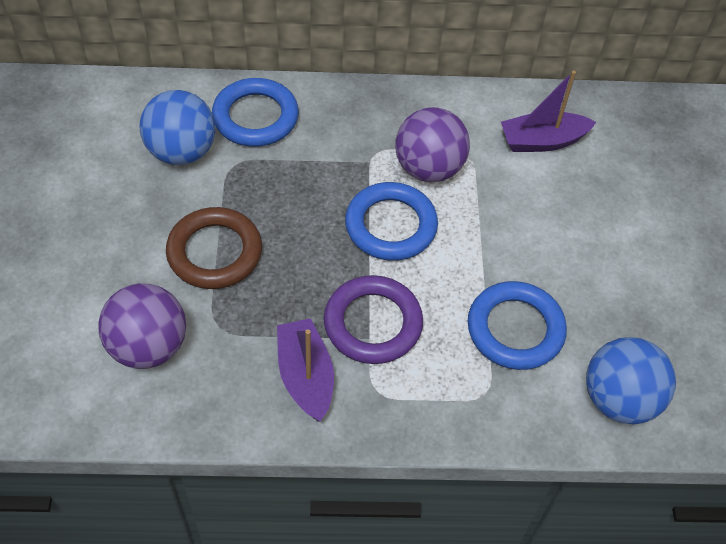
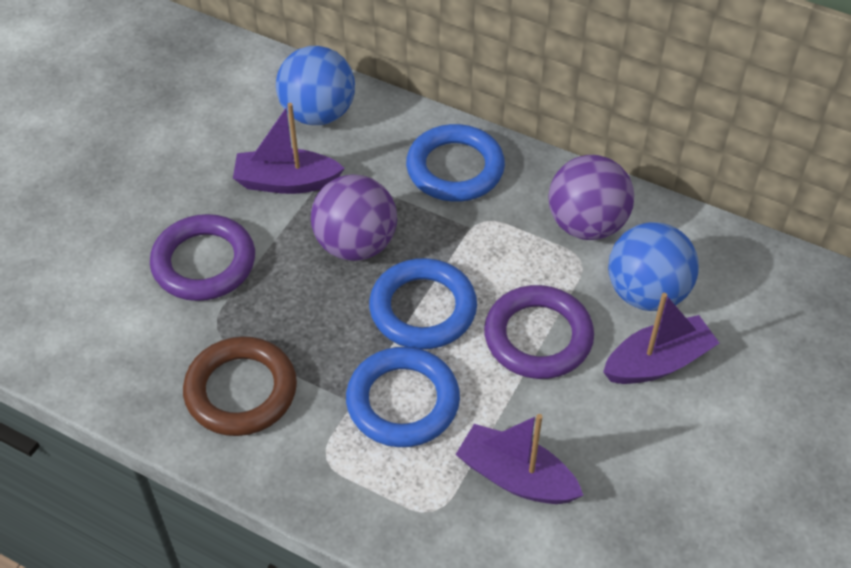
purple boat: [277,318,334,421] [501,71,596,152] = 2 -> [233,103,345,194] [455,414,584,504] [603,293,719,384] = 3
purple ring: [324,275,423,364] = 1 -> [150,214,255,301] [484,285,594,379] = 2

